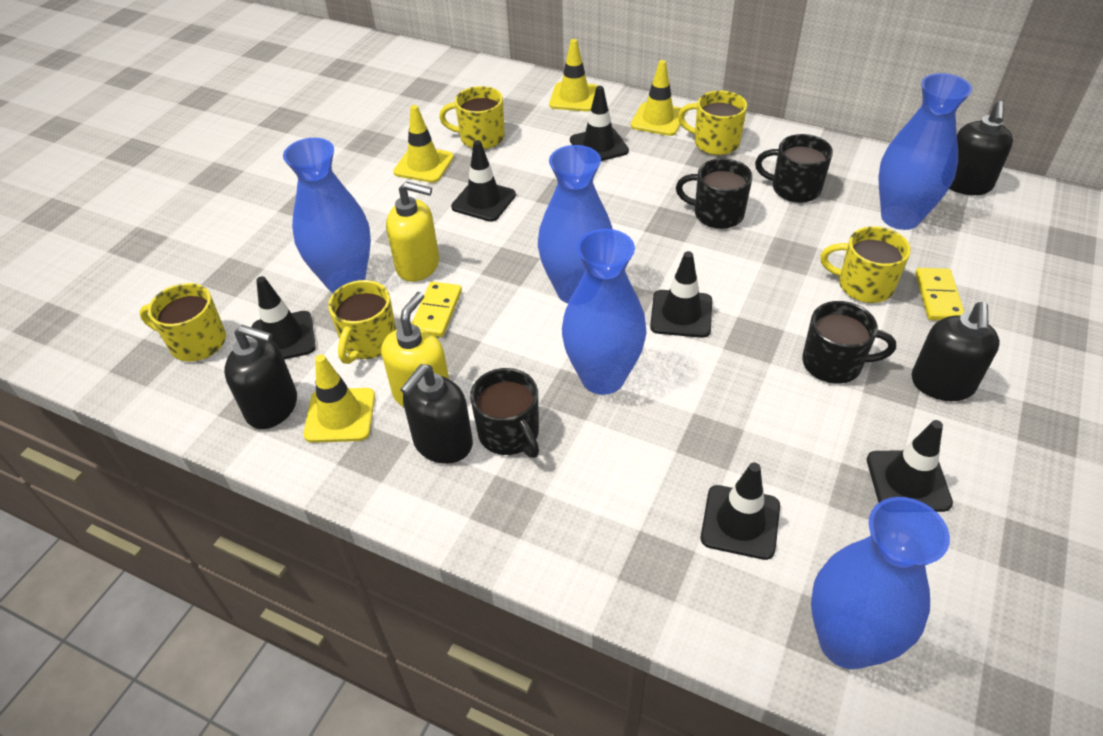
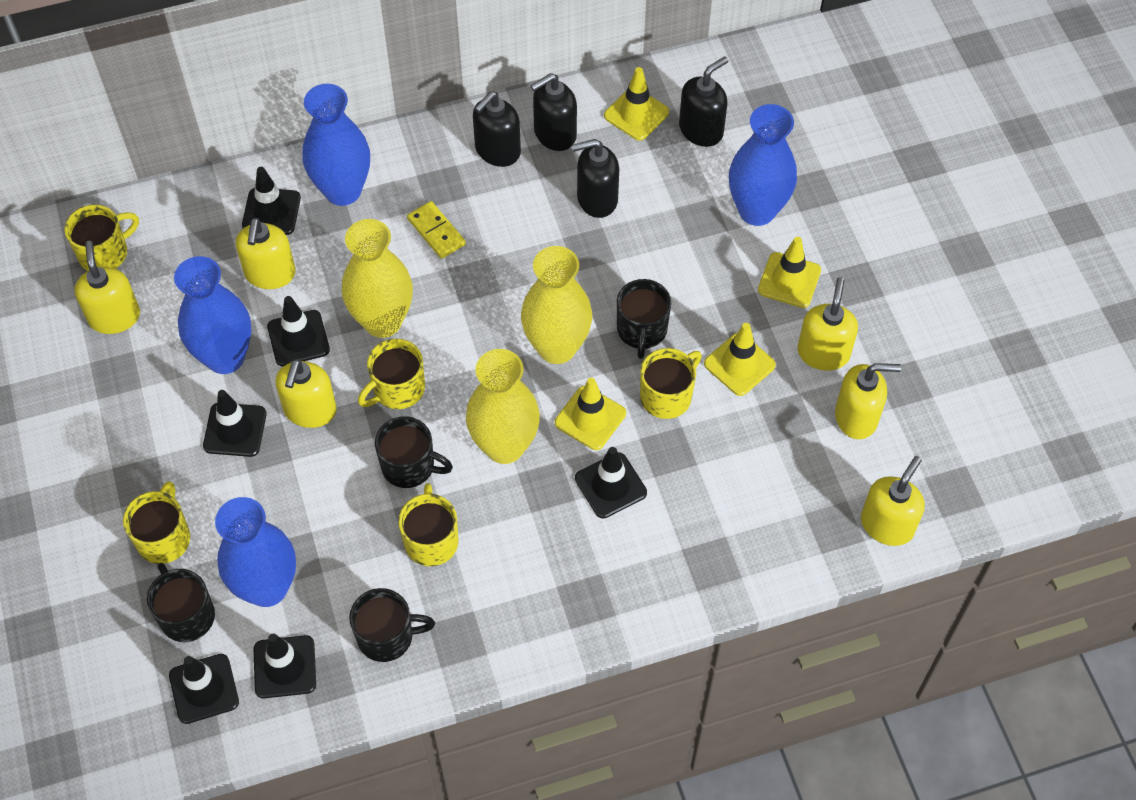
blue vase: [283,138,371,293] [538,145,613,303] [562,229,647,395] [811,497,950,670] [878,73,972,230] = 5 -> [174,256,251,374] [215,497,296,607] [302,84,370,206] [729,104,797,226] = 4
yellow domino: [411,282,462,337] [915,268,964,320] = 2 -> [407,201,466,259] = 1
yellow soap dispenser: [381,292,449,407] [386,181,439,282] = 2 -> [75,241,140,334] [236,218,296,289] [275,359,337,428] [798,277,858,371] [835,363,901,439] [861,456,925,546] = 6
yellow vase: none = 0 -> [342,219,413,338] [466,349,540,464] [521,246,592,364] = 3

